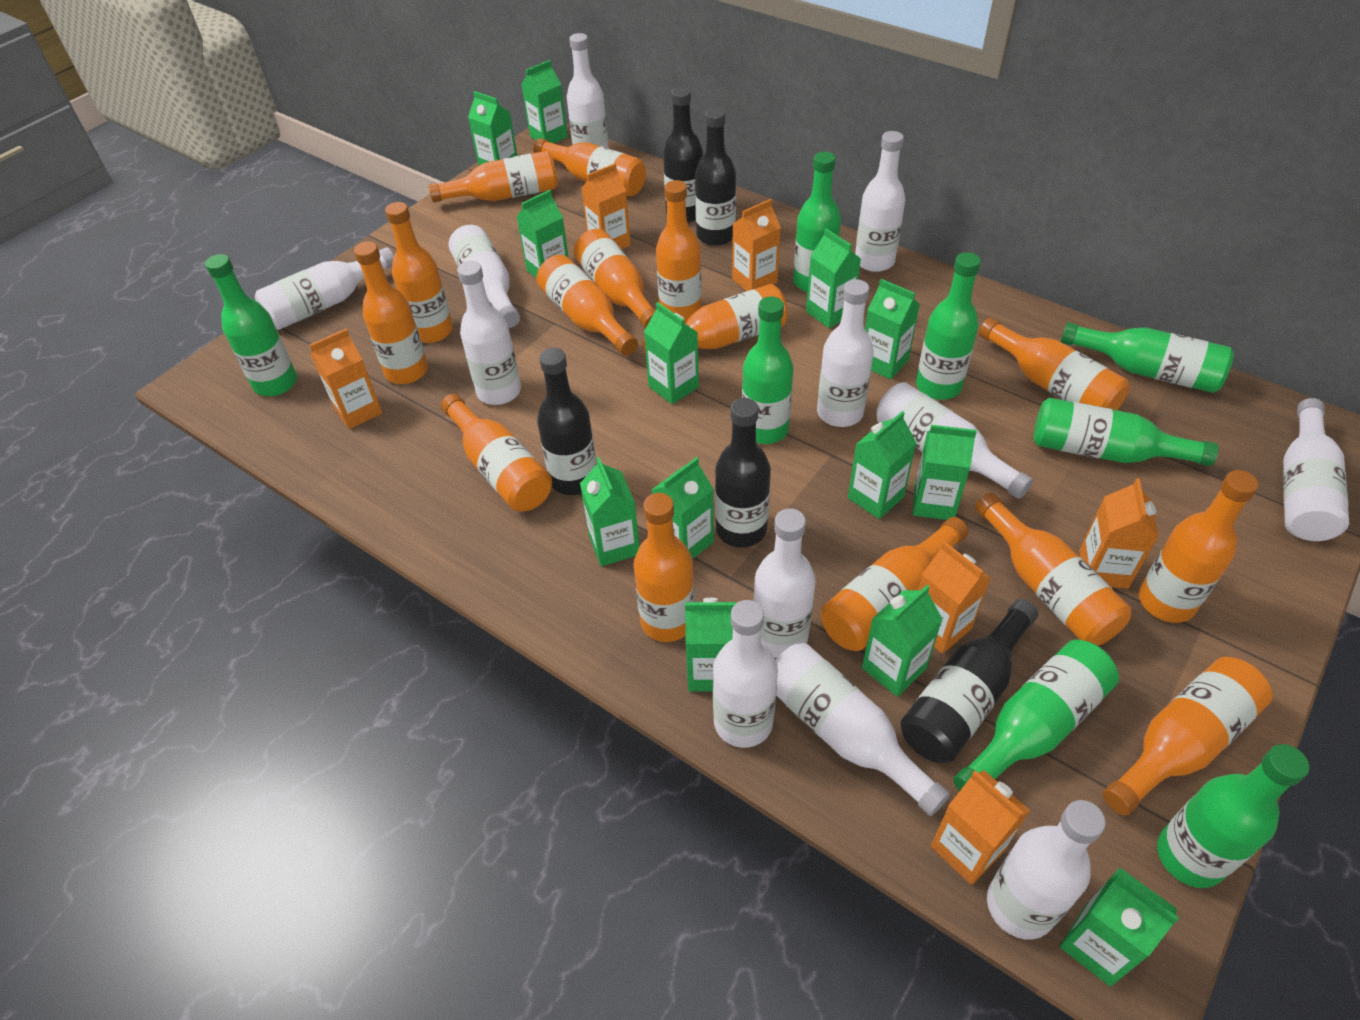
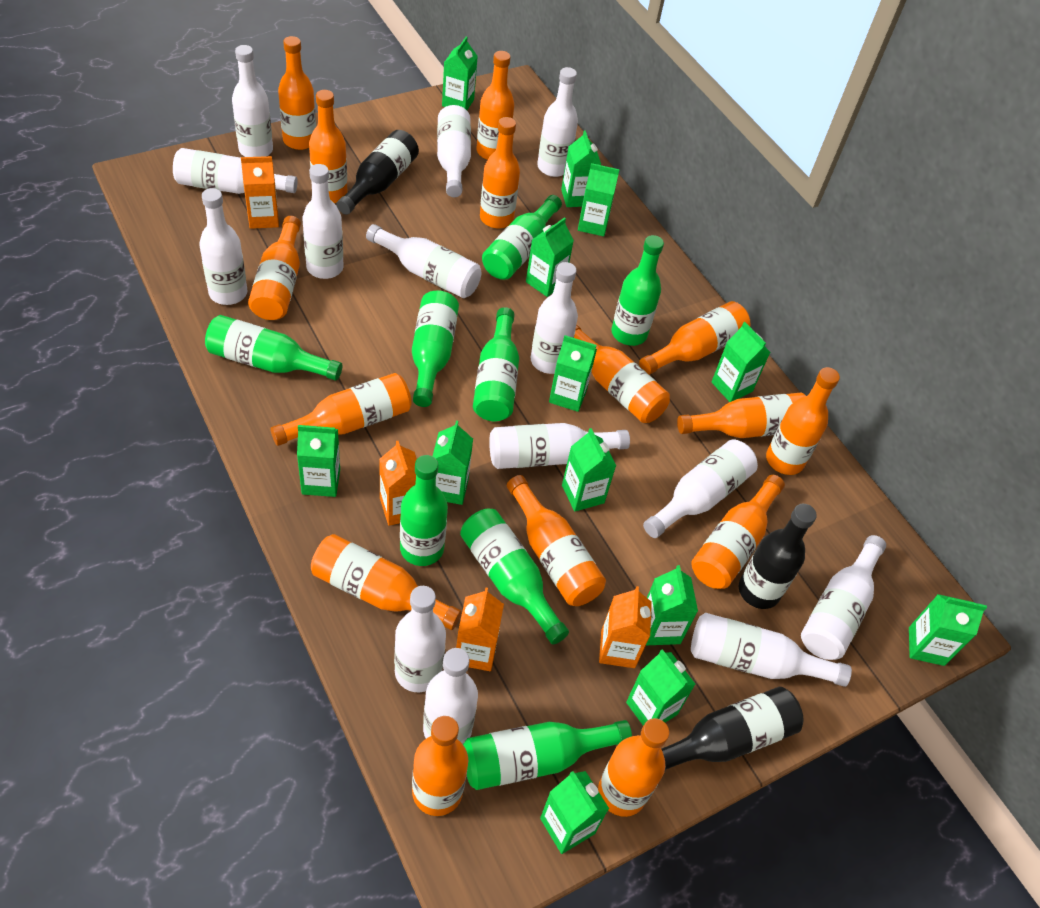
black bottle: [537,348,596,495] [663,87,703,223] [695,108,736,246] [715,398,771,547] [900,599,1038,763] = 5 -> [336,130,419,215] [662,687,804,771] [739,504,817,609] = 3
orange carton: [310,329,382,429] [582,163,631,249] [732,199,781,291] [918,541,991,654] [931,770,1030,885] [1079,478,1159,589] = 6 -> [241,156,279,229] [379,441,417,526] [456,587,504,671] [599,586,652,668] = 4
white bottle: [255,247,394,330] [449,225,520,328] [457,261,521,405] [567,33,609,148] [713,600,778,748] [753,508,816,658] [776,643,950,816] [817,279,874,427] [855,131,906,272] [876,382,1033,499] [987,800,1106,940] [1283,398,1349,541] = 12 -> [173,148,298,194] [199,188,247,305] [232,45,273,157] [303,164,344,279] [366,224,481,298] [394,586,446,692] [423,648,478,744] [437,105,471,197] [489,423,630,469] [531,262,578,374] [537,67,578,177] [643,439,758,538] [691,613,852,687] [801,535,886,660] = 14

